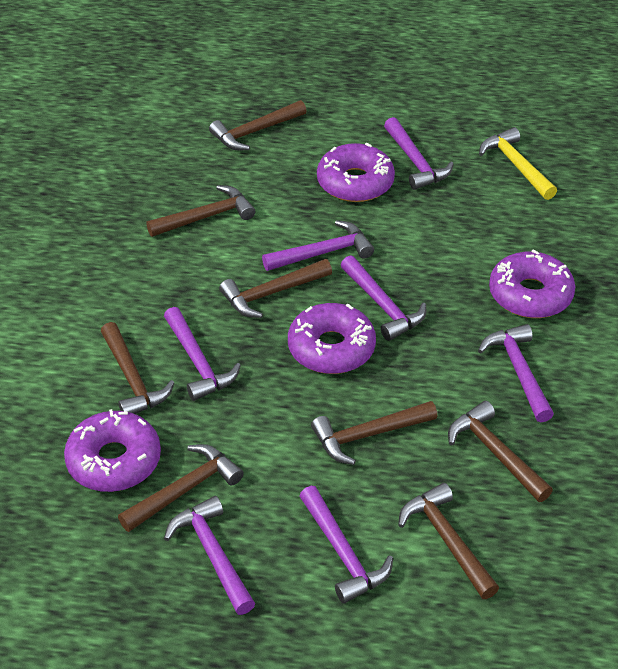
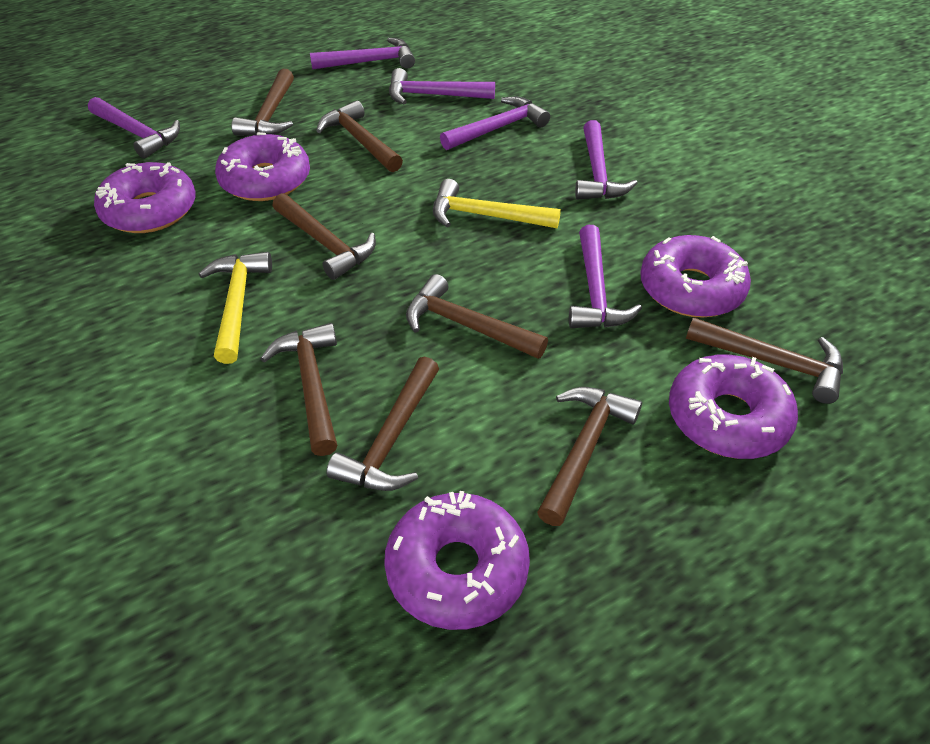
purple donut: [64,409,161,492] [288,303,376,374] [317,143,395,202] [489,249,575,318] = 4 -> [94,162,196,233] [215,132,310,201] [384,491,530,630] [640,235,751,317] [669,355,798,459] = 5
purple hammer: [164,307,241,401] [164,496,255,615] [262,220,374,271] [299,486,393,604] [341,255,426,341] [384,117,454,190] [478,324,554,422] = 7 -> [88,97,180,159] [310,38,415,70] [389,68,495,104] [440,97,550,150] [569,225,642,328] [575,120,637,200] = 6
yellow hammer: [479,127,557,200] = 1 -> [199,252,272,364] [433,179,561,228] = 2

